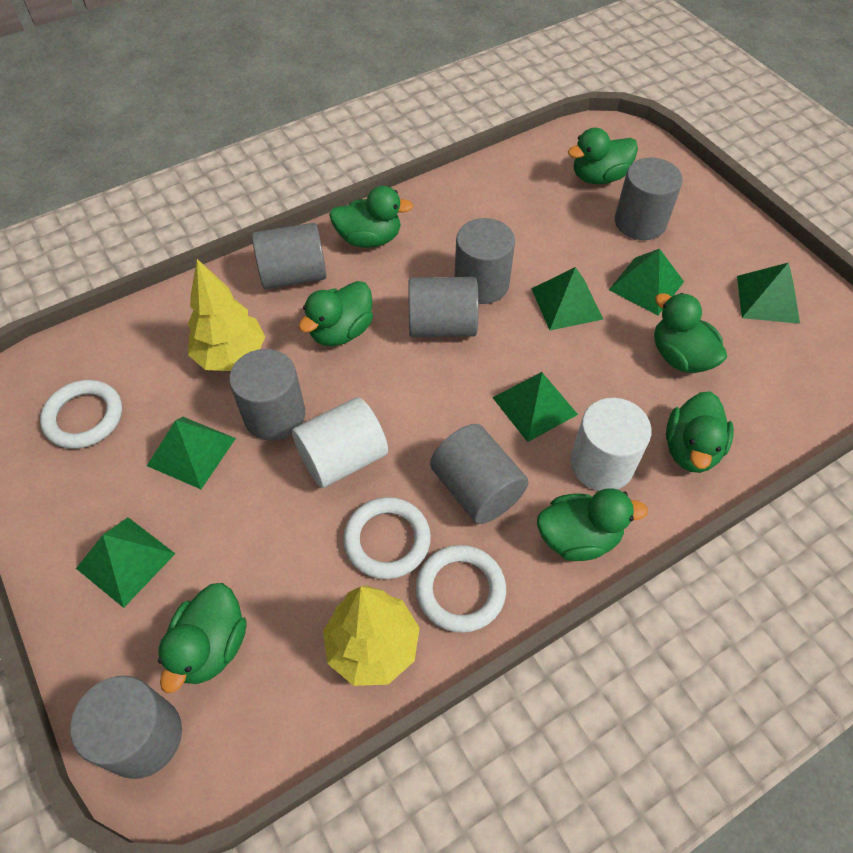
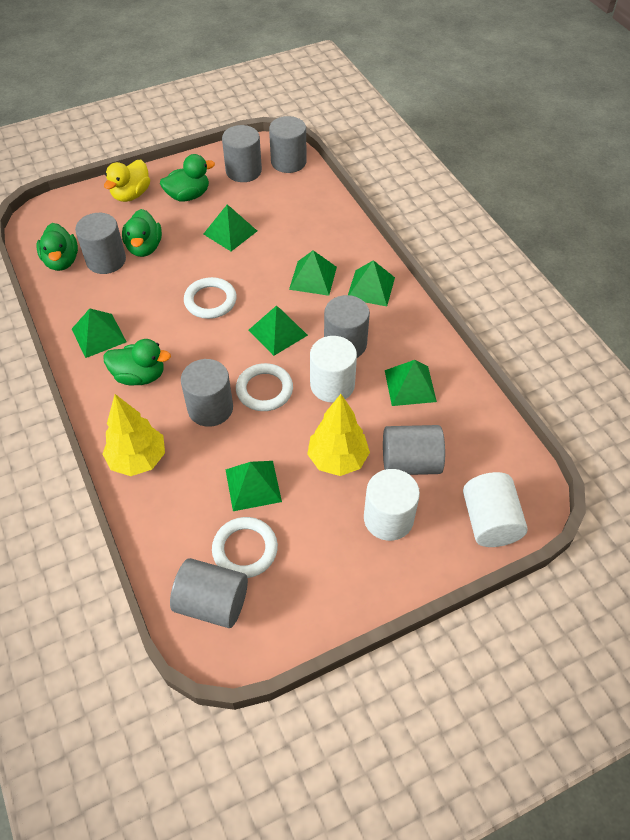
green duck: [158,583,247,693] [299,281,373,346] [329,186,413,248] [537,488,648,561] [568,128,638,184] [654,293,727,373] [666,391,734,473] = 7 -> [36,223,78,271] [103,339,171,385] [122,209,162,257] [160,154,215,201] = 4
green pyramid: [76,517,175,608] [147,417,236,489] [492,372,578,442] [531,267,603,330] [609,249,684,315] [737,262,800,324] = 6 -> [72,308,127,358] [204,204,257,251] [225,461,282,511] [249,305,308,356] [289,250,337,296] [348,260,395,306] [385,360,437,406] = 7
white cylinder: [292,397,388,488] [570,398,652,491] = 2 -> [310,336,357,403] [364,469,420,541] [463,472,527,547] = 3
yellow duck: none = 0 -> [104,160,150,202] = 1

